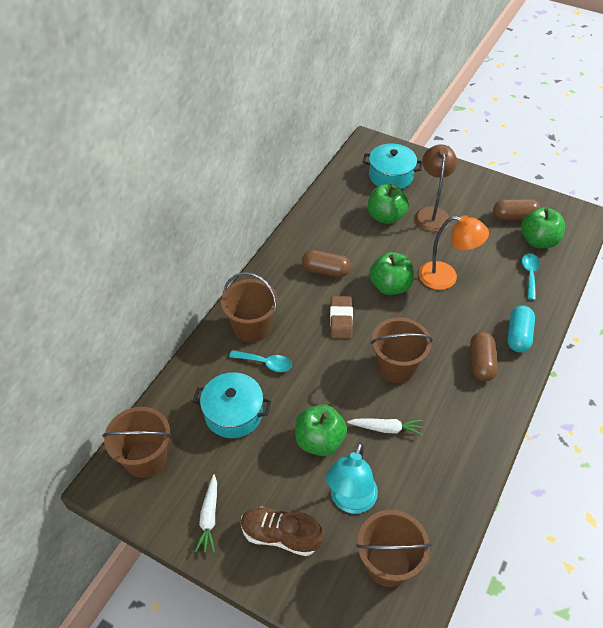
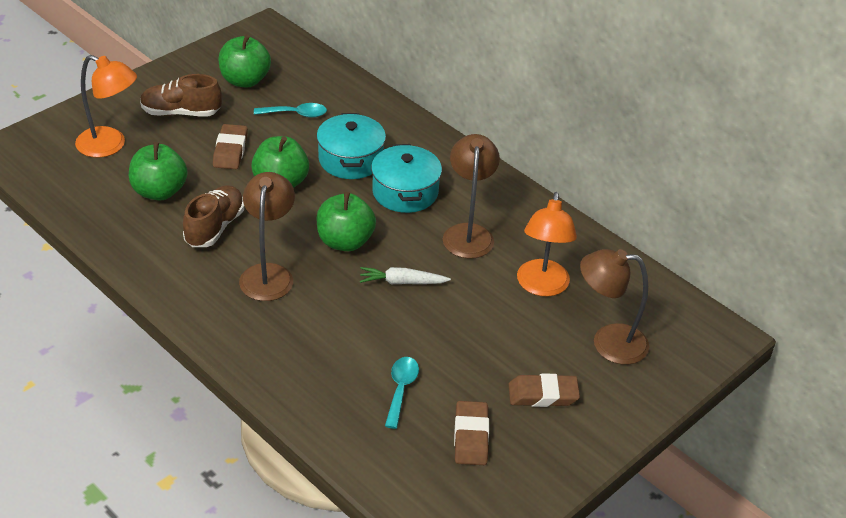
brown bucket: [102,407,172,478] [221,272,278,343] [356,510,432,587] [370,317,433,383] = 4 -> none = 0
brown capsule: [302,250,351,277] [470,332,498,381] [493,199,541,221] = 3 -> none = 0
brown eraser: [330,296,353,339] = 1 -> [213,124,248,169] [454,401,489,465] [509,374,580,407] = 3
brown lamp: [415,144,457,232] = 1 -> [239,172,295,301] [443,134,500,259] [580,249,649,365] = 3
brown shoe: [241,507,324,556] = 1 -> [140,74,222,117] [183,185,244,247] = 2
orange lamp: [419,215,489,290] = 1 -> [75,55,137,158] [517,192,577,297] = 2
turquoise capsule: [507,306,535,352] = 1 -> none = 0
turquoise lamp: [326,443,378,514] = 1 -> none = 0
white carrot: [195,474,217,553] [347,418,423,436] = 2 -> [360,267,451,284] = 1

